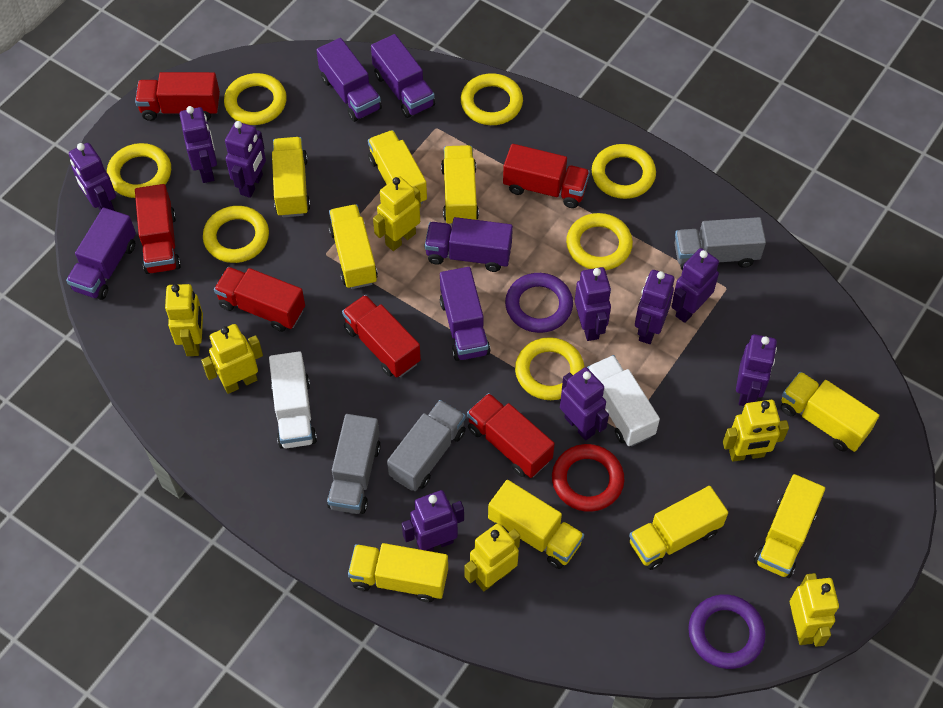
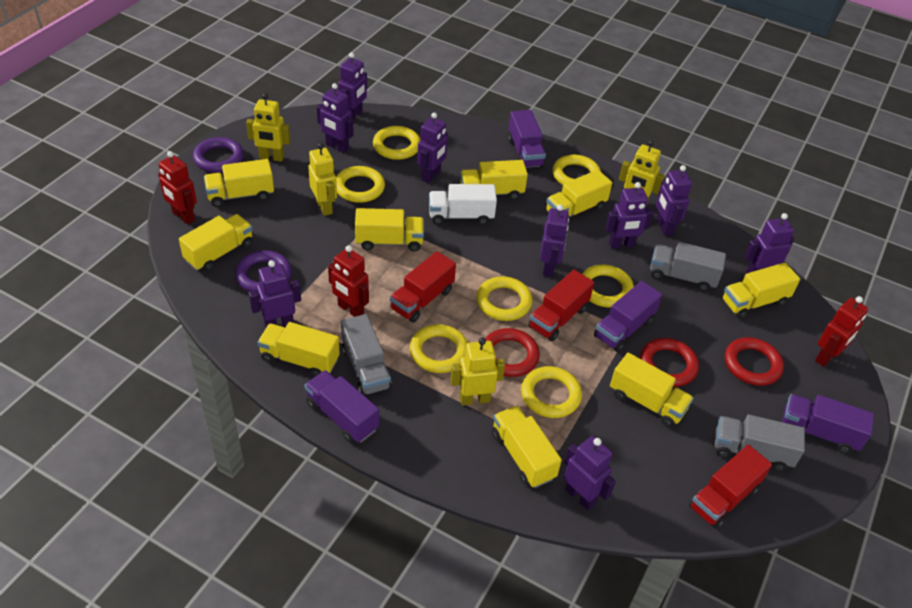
purple truck: [66,207,136,300] [316,38,382,122] [371,34,435,118] [425,217,513,272] [440,267,490,361] = 5 -> [304,370,379,443] [508,110,546,168] [594,281,662,352] [782,394,874,454] = 4
red ring: [552,444,624,512] = 1 -> [485,328,540,377] [640,338,699,387] [725,337,784,386] = 3
red robot: none = 0 -> [158,151,197,224] [328,245,369,317] [815,296,868,367] = 3
red truck: [135,72,220,121] [135,184,181,274] [214,267,305,332] [342,295,421,378] [467,393,555,478] [503,144,590,208] = 6 -> [390,251,456,323] [528,270,594,341] [689,445,772,529] = 3
white truck: [269,351,317,449] [587,355,660,446] = 2 -> [429,184,497,225] = 1
yellow robot: [165,284,203,356] [201,324,263,394] [373,176,421,251] [464,523,520,591] [723,400,789,462] [790,573,839,647] = 6 -> [246,93,290,162] [308,143,337,216] [450,337,505,405] [619,140,665,204] = 4

